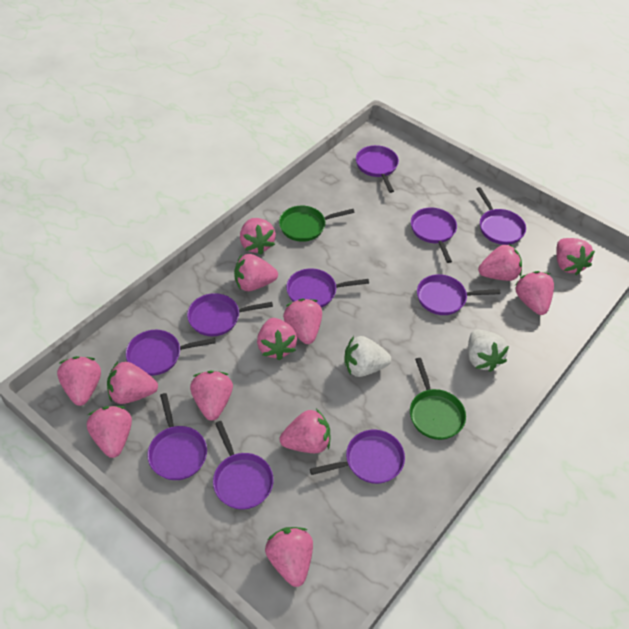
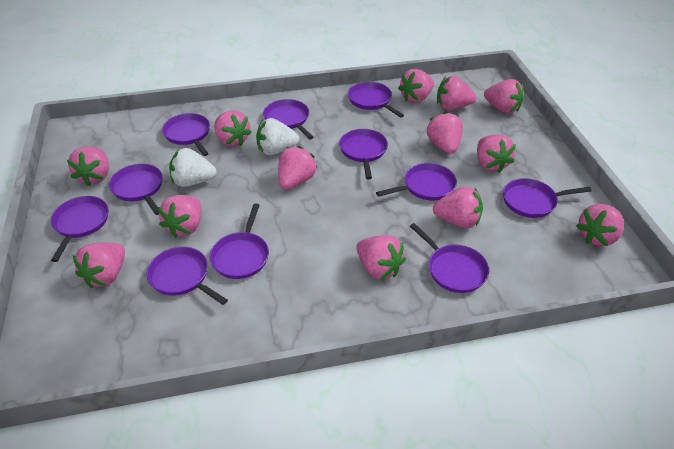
green pan: [279,206,355,242] [410,358,466,440] = 2 -> none = 0
purple pan: [126,330,216,376] [147,393,207,480] [187,293,273,336] [213,421,274,510] [286,268,369,308] [310,430,405,484] [356,145,399,193] [411,207,457,263] [417,274,500,315] [476,187,526,245] = 10 -> [51,196,109,262] [109,164,163,215] [146,247,228,305] [162,113,210,156] [210,204,269,279] [263,99,314,140] [339,129,388,179] [348,82,404,118] [376,163,457,200] [410,223,489,293] [503,178,592,218] = 11

